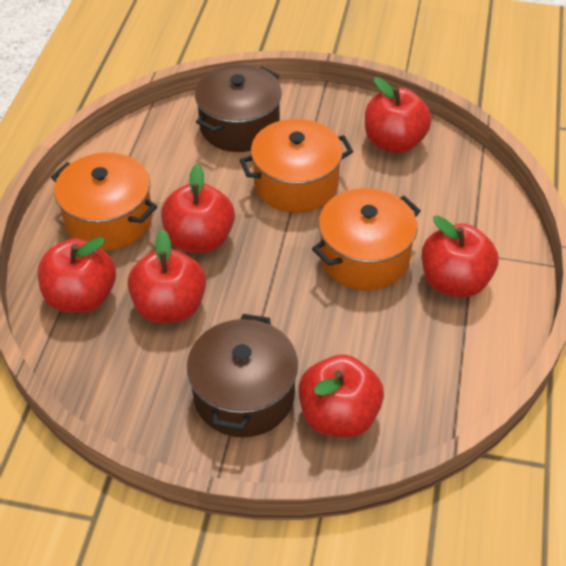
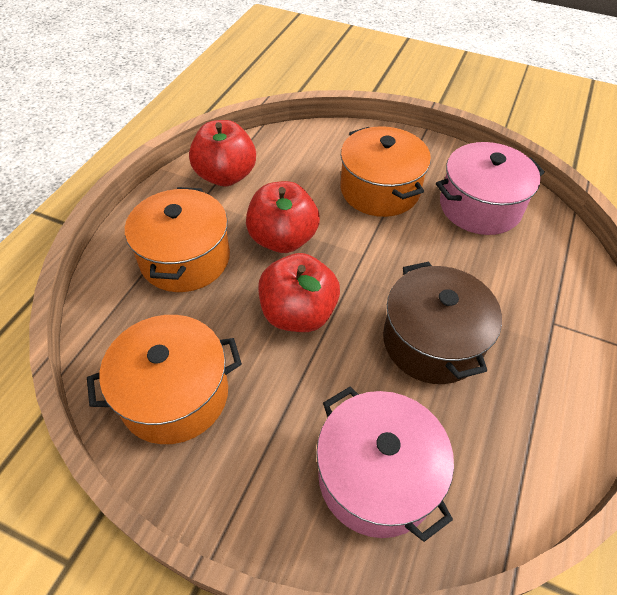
brown pot: [187,314,298,437] [195,64,282,152] = 2 -> [383,262,502,384] = 1
pink pot: none = 0 -> [316,387,454,542] [436,142,545,235] = 2
red apple: [38,237,116,313] [128,229,206,323] [161,164,235,253] [299,354,384,438] [365,77,431,153] [422,215,498,298] = 6 -> [189,120,256,186] [246,181,320,253] [258,253,340,332] = 3

